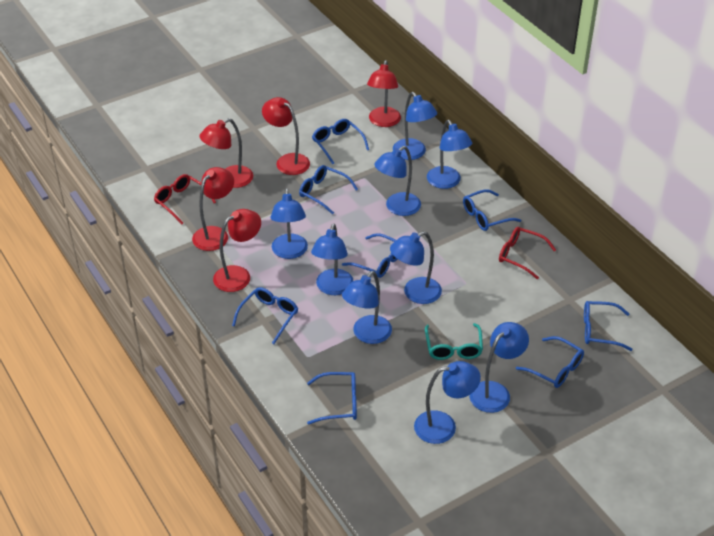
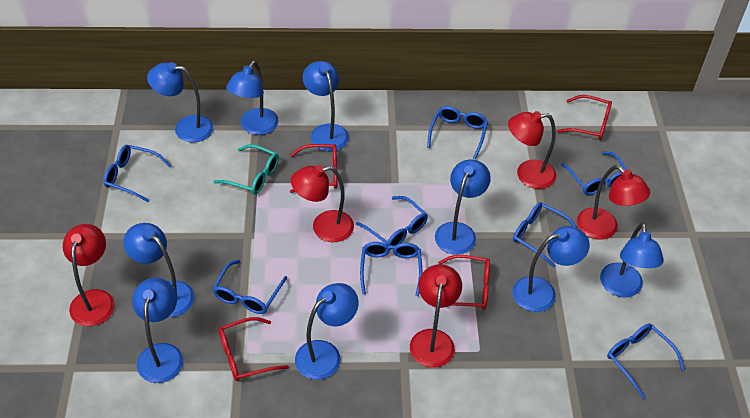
red glasses: [154,174,216,224] [499,227,556,279] = 2 -> [219,317,289,381] [290,144,337,193] [438,255,490,310] [557,95,612,140] = 4

